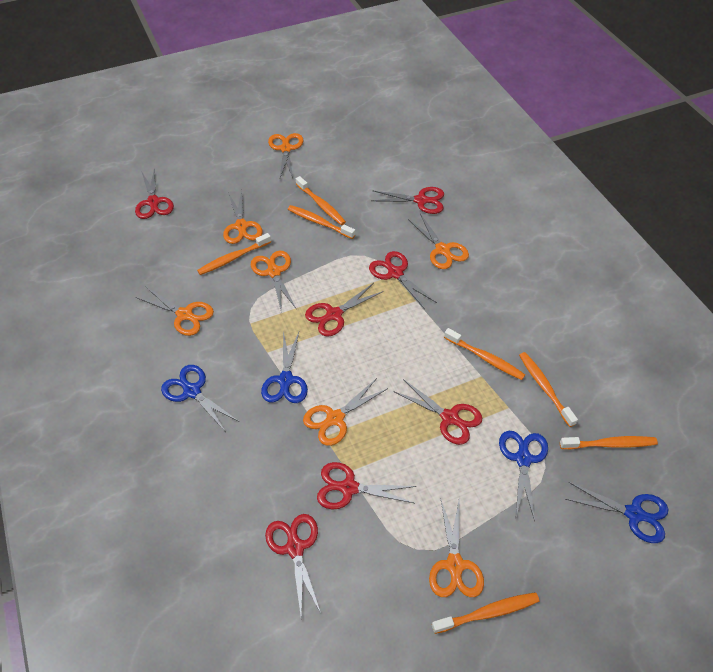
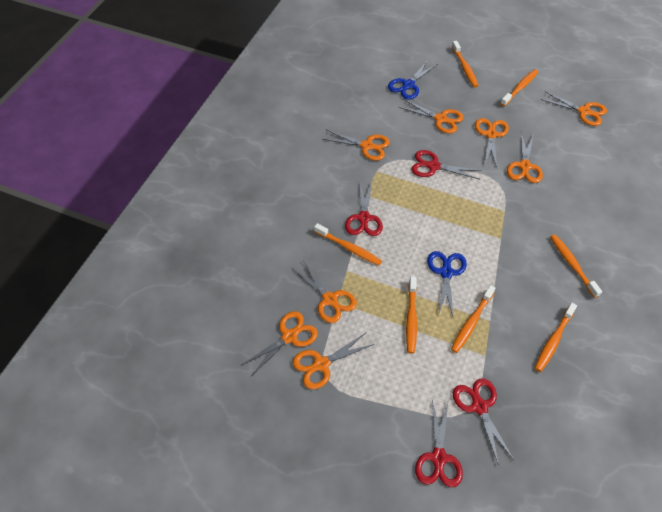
blue scissors: [161,365,239,432] [261,331,308,403] [499,431,548,521] [566,482,668,543] = 4 -> [388,60,437,100] [427,251,467,316] = 2
orange scissors: [135,286,214,336] [223,189,263,244] [251,251,296,313] [268,133,303,178] [303,378,388,446] [408,214,469,269] [429,497,484,597] = 7 -> [241,311,318,376] [292,260,357,323] [293,333,374,389] [323,130,390,161] [398,99,464,134] [475,118,509,167] [507,133,543,183] [541,92,607,126] = 8
red scissors: [135,168,174,219] [265,514,321,615] [305,283,383,336] [317,462,417,510] [369,251,437,309] [372,187,444,214] [393,379,482,445] = 7 -> [345,180,383,236] [411,150,481,179] [415,399,463,487] [453,378,514,465] = 4

